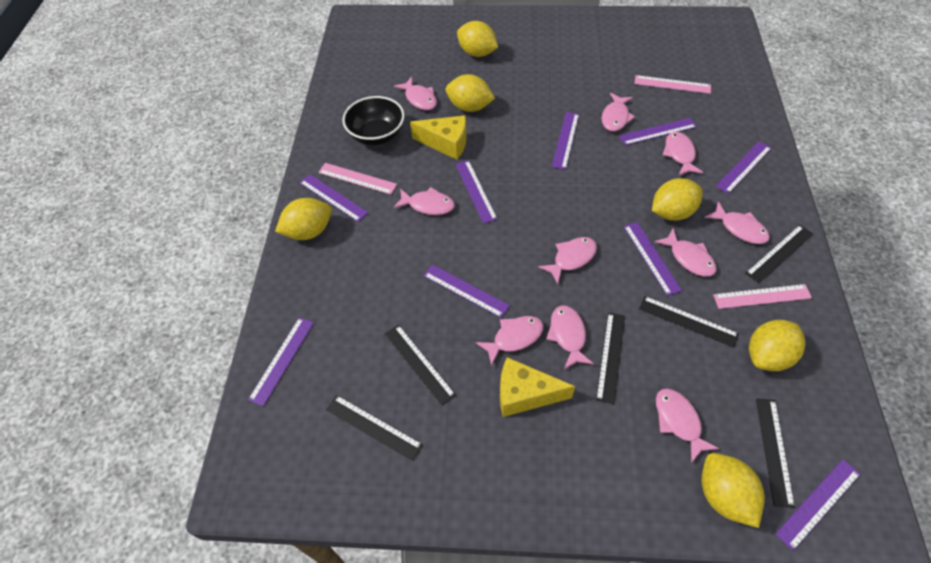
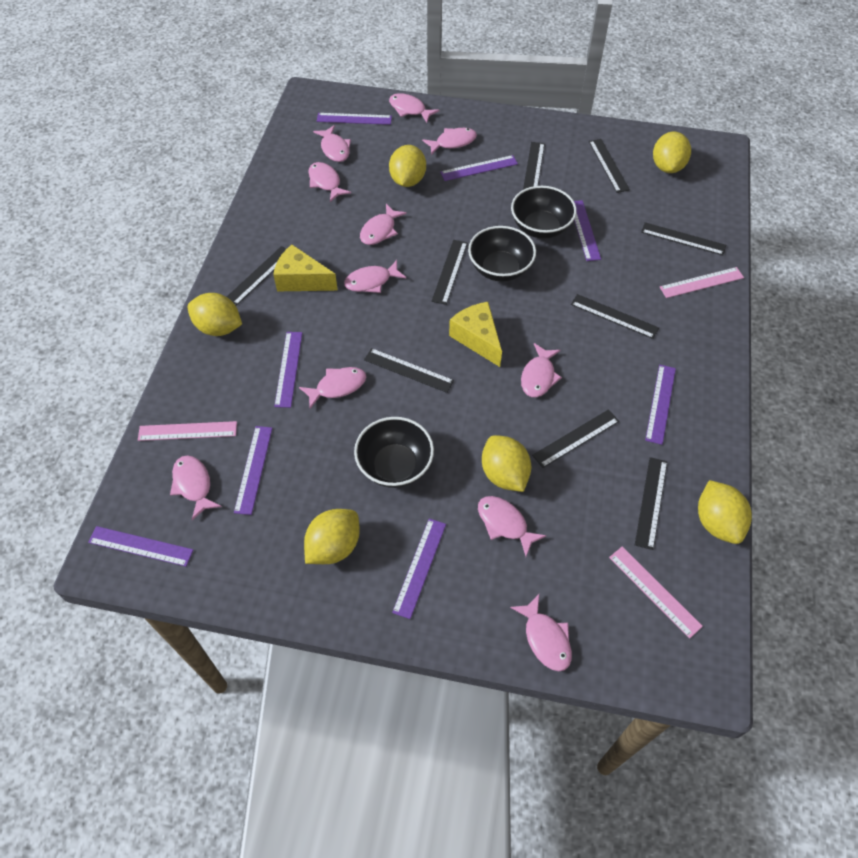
black bowl: [342,96,405,145] = 1 -> [354,417,434,488] [468,226,536,282] [511,186,577,239] = 3
black ruler: [326,395,423,461] [385,325,456,406] [596,313,625,404] [639,296,739,347] [745,225,813,283] [756,399,795,508] = 6 -> [227,246,286,306] [364,348,454,393] [432,240,467,305] [523,142,545,190] [532,409,619,468] [571,294,659,339] [589,139,630,193] [635,457,667,550] [641,222,726,255] = 9
pink fish: [393,187,455,215] [394,77,437,110] [476,316,544,366] [538,237,597,284] [546,305,594,369] [602,93,635,131] [655,228,716,277] [656,388,720,463] [663,132,703,176] [704,201,770,244] = 10 -> [170,455,222,520] [299,367,366,409] [308,162,351,202] [313,125,351,162] [344,260,406,293] [360,204,407,245] [389,93,440,123] [422,128,477,155] [478,496,547,556] [510,594,572,671] [521,343,562,397] = 11
purple ruler: [248,317,314,406] [300,174,368,222] [423,264,510,318] [455,160,497,224] [552,112,579,170] [619,118,697,145] [624,222,682,296] [716,141,772,194] [775,459,860,551] = 9 -> [88,526,193,567] [234,426,272,515] [274,332,302,408] [317,113,392,125] [392,518,446,619] [440,155,518,181] [574,200,601,261] [645,365,676,445] = 8

